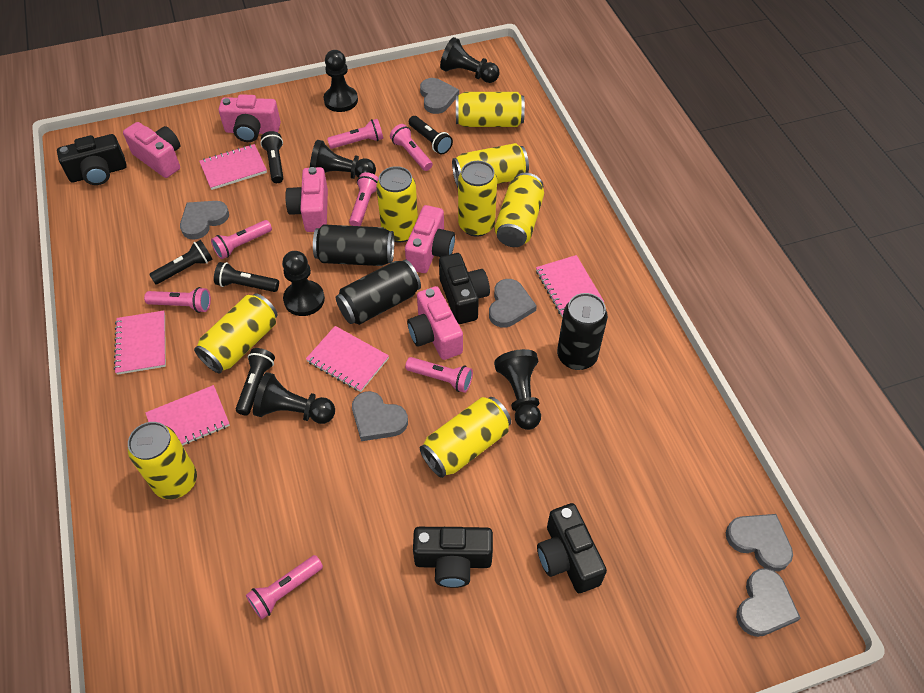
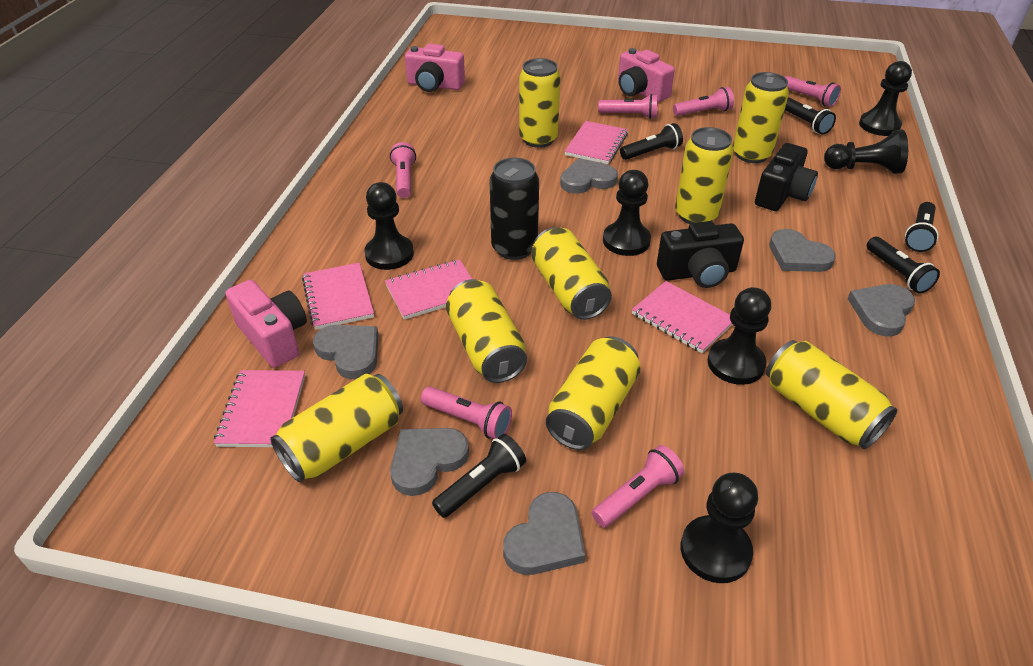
black camera: [57,134,127,185] [413,527,493,588] [439,253,490,324] [537,503,607,593] = 4 -> [657,221,744,288] [755,143,818,211] = 2
black can: [313,224,394,266] [336,259,421,325] [557,293,608,370] = 3 -> [489,158,539,260] = 1
pink camera: [123,122,180,178] [219,94,281,142] [285,167,328,232] [405,205,455,273] [407,286,463,360] = 5 -> [225,280,307,368] [405,44,465,92] [618,48,675,102] = 3
pink flashlight: [144,287,211,313] [211,220,272,259] [246,555,323,620] [327,119,383,149] [349,172,379,226] [390,124,433,171] [405,357,473,393] = 7 -> [390,142,416,198] [421,387,512,439] [592,445,684,528] [598,94,658,119] [673,87,734,116] [785,76,841,107] = 6

